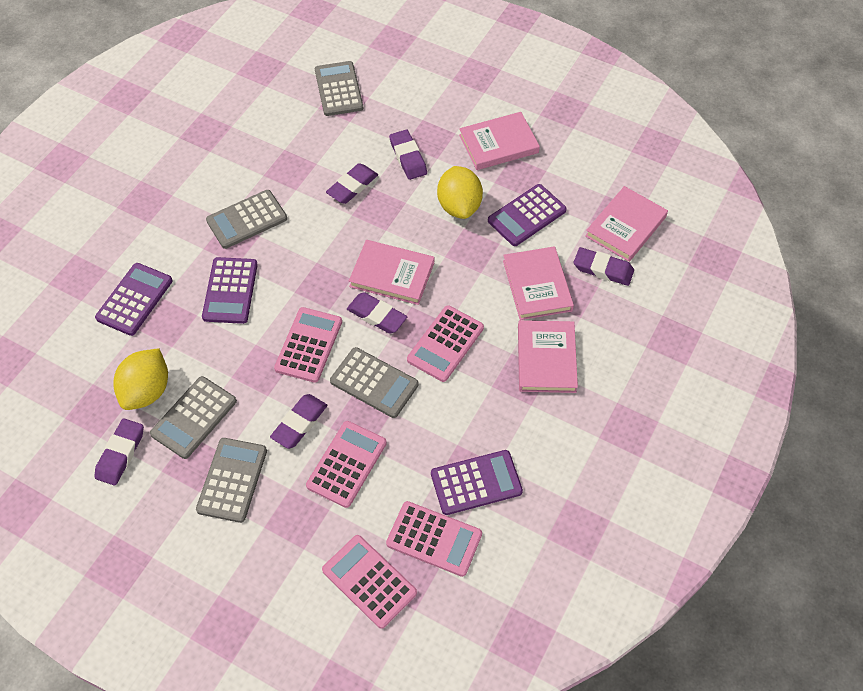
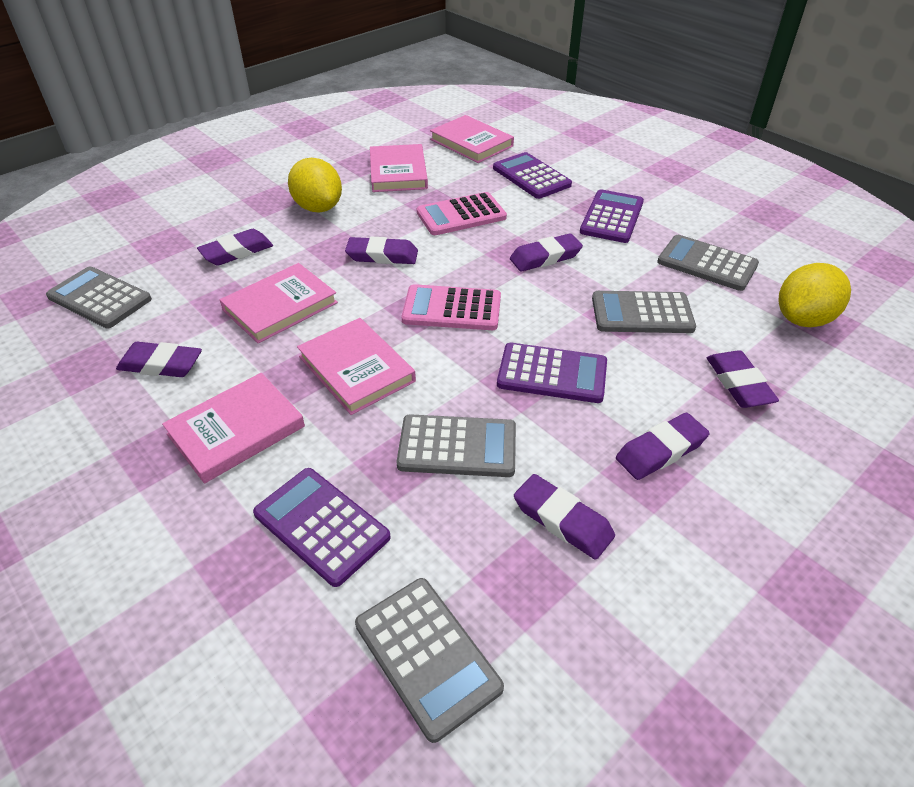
pink calculator: [274,307,342,383] [306,421,387,508] [322,535,417,629] [386,501,482,577] [407,305,484,382] = 5 -> [401,284,501,330] [417,192,507,235] = 2
purple eraser: [94,418,144,486] [270,394,327,449] [326,163,378,204] [347,292,407,333] [389,130,427,180] [574,247,634,286] = 6 -> [116,342,202,377] [197,229,273,266] [345,237,418,264] [510,233,583,272] [514,474,615,560] [616,413,710,480] [707,350,779,408] = 7

